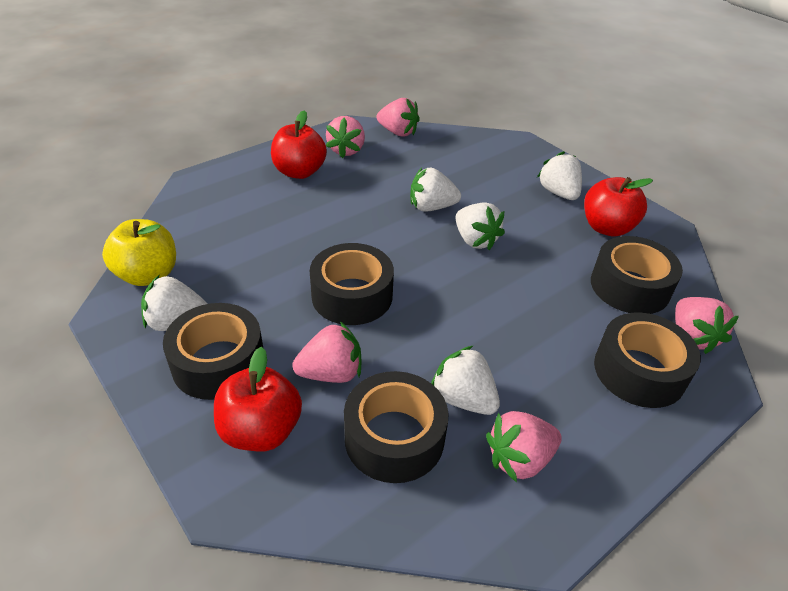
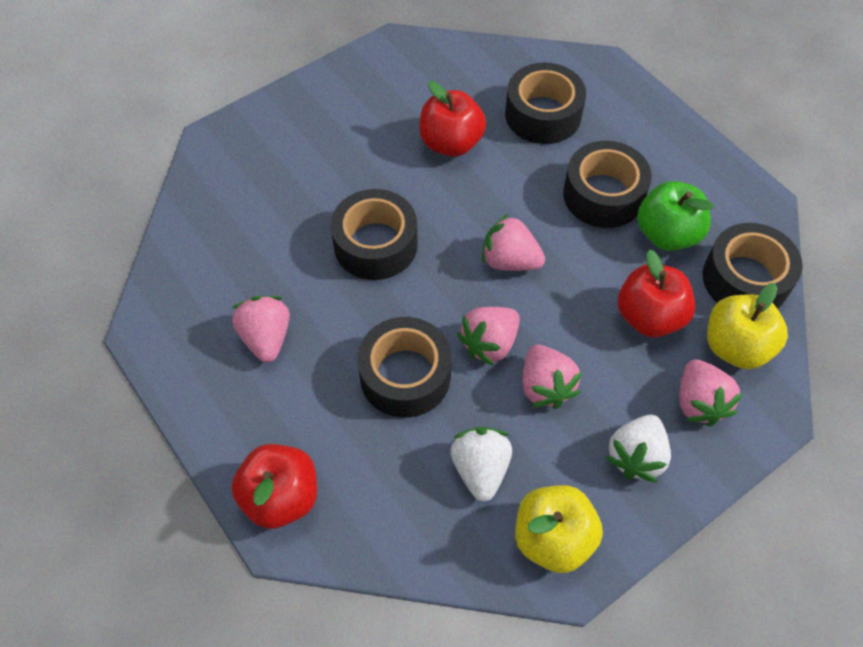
green apple: none = 0 -> [637,181,714,251] = 1
white strawberry: [141,275,207,331] [410,168,461,212] [431,346,500,415] [456,202,505,250] [537,151,582,200] = 5 -> [450,427,512,502] [605,415,671,482] = 2
yellow apple: [102,219,176,286] = 1 -> [515,485,603,573] [707,283,788,369] = 2

